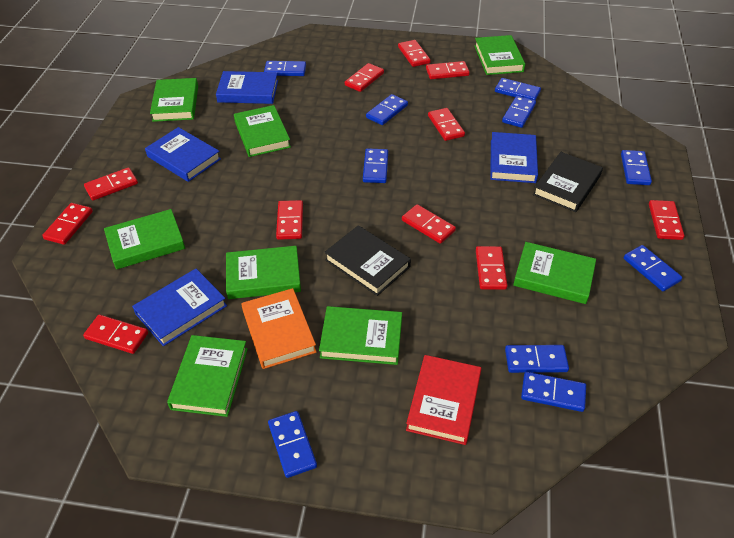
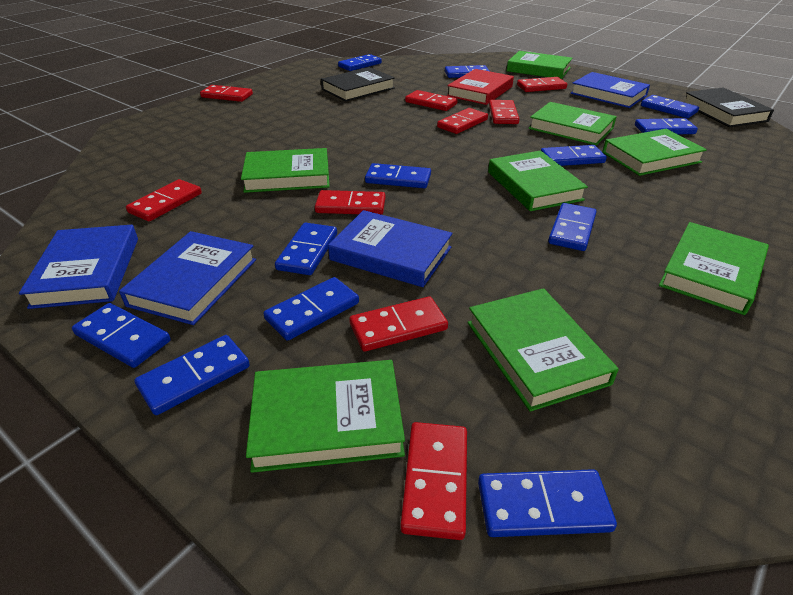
blue domino: [264,61,306,76] [268,411,317,478] [363,148,388,183] [366,94,408,125] [495,78,541,101] [502,96,536,128] [505,345,569,373] [521,372,586,412] [621,150,652,185] [624,245,682,291] = 10 -> [72,303,171,368] [135,335,250,415] [263,277,359,341] [275,223,337,275] [338,54,382,71] [365,163,431,188] [445,65,489,78] [478,469,617,537] [541,145,607,166] [548,203,597,251] [635,118,698,134] [641,95,699,118] = 12
orange book: [241,288,317,369] = 1 -> none = 0
red domino: [42,203,93,245] [83,315,148,354] [84,167,138,200] [276,200,303,240] [345,63,384,92] [398,40,431,67] [402,204,456,244] [426,61,470,79] [428,108,465,141] [476,246,508,290] [649,200,684,240] = 11 -> [126,179,202,221] [200,85,253,102] [315,190,385,215] [349,296,448,352] [400,422,467,540] [405,90,458,111] [437,108,488,134] [489,100,520,124] [517,77,567,92] = 9

